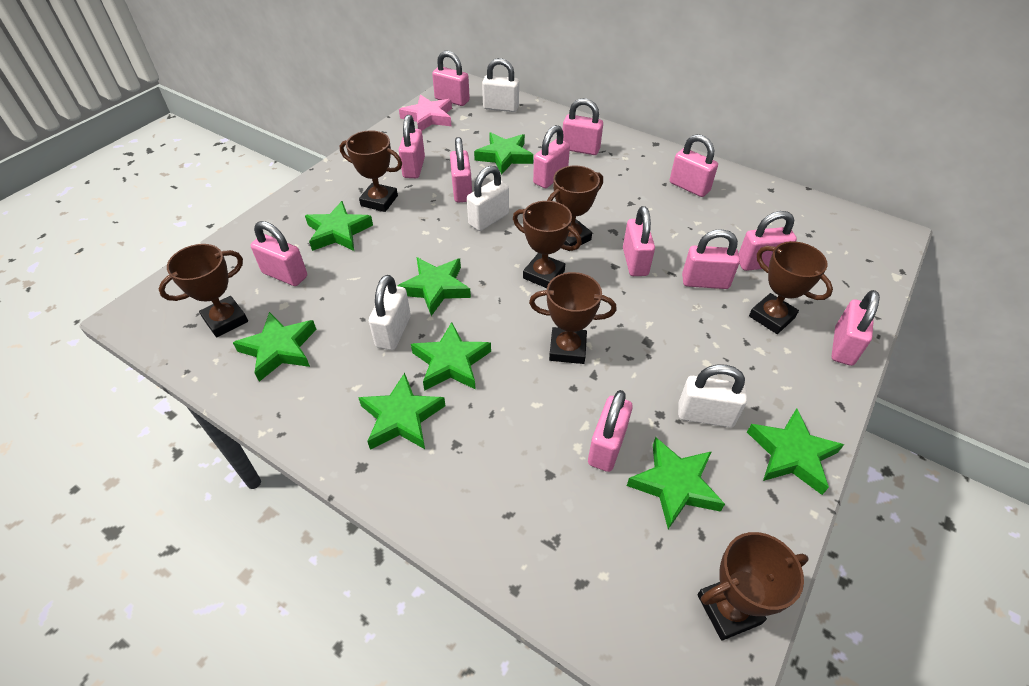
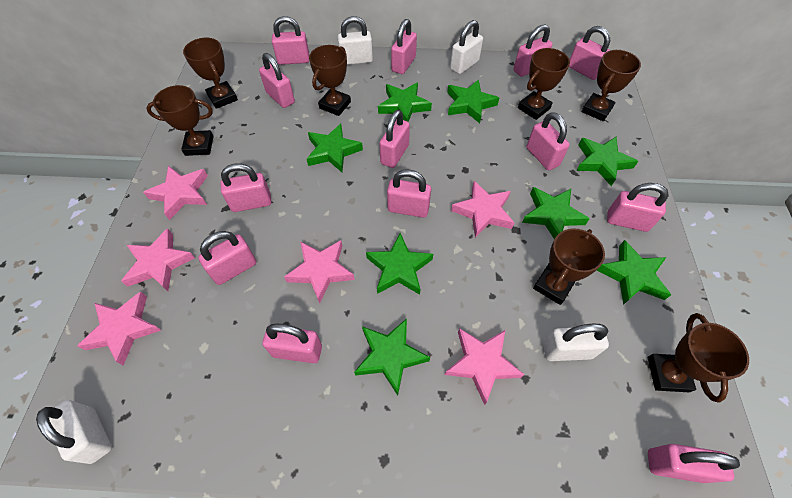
pink padlock: [251,221,307,286] [398,115,425,178] [432,51,470,106] [450,137,472,202] [533,125,570,188] [563,98,603,155] [588,390,633,472] [623,206,655,276] [670,134,718,197] [682,229,740,289] [739,211,797,271] [831,290,880,366] = 12 -> [198,231,256,285] [220,163,271,212] [259,53,295,108] [262,324,322,363] [272,16,309,65] [379,110,410,168] [387,170,431,218] [391,19,417,74] [514,24,553,77] [527,112,570,170] [569,26,610,80] [607,183,669,232] [648,444,740,483] = 13
pink star: [399,95,452,131] = 1 -> [77,291,161,365] [121,228,195,291] [143,166,208,220] [284,240,355,304] [445,328,524,405] [451,181,514,238] = 6

